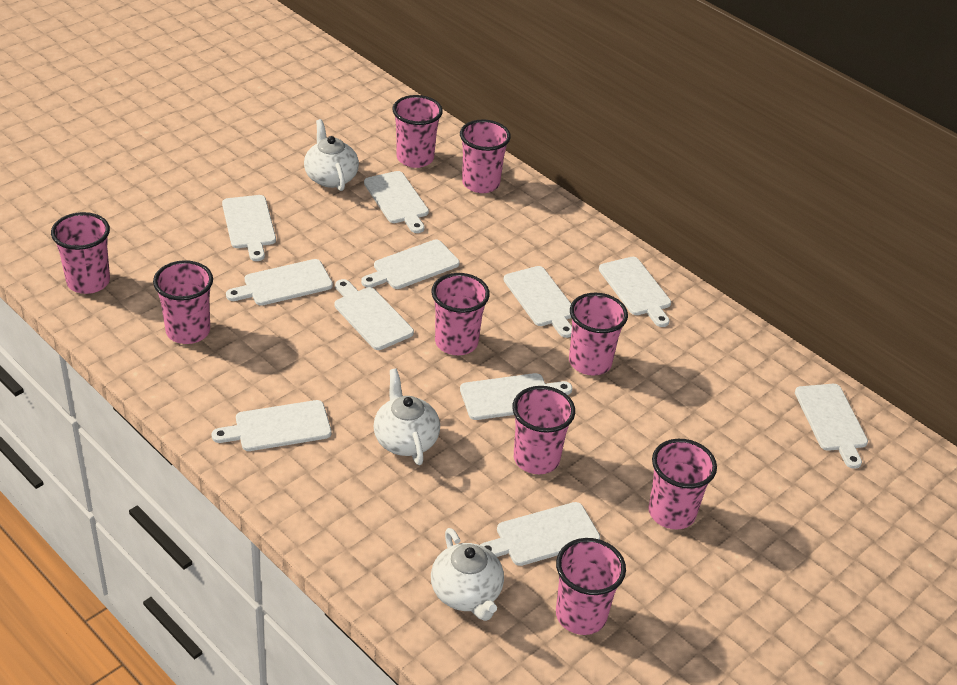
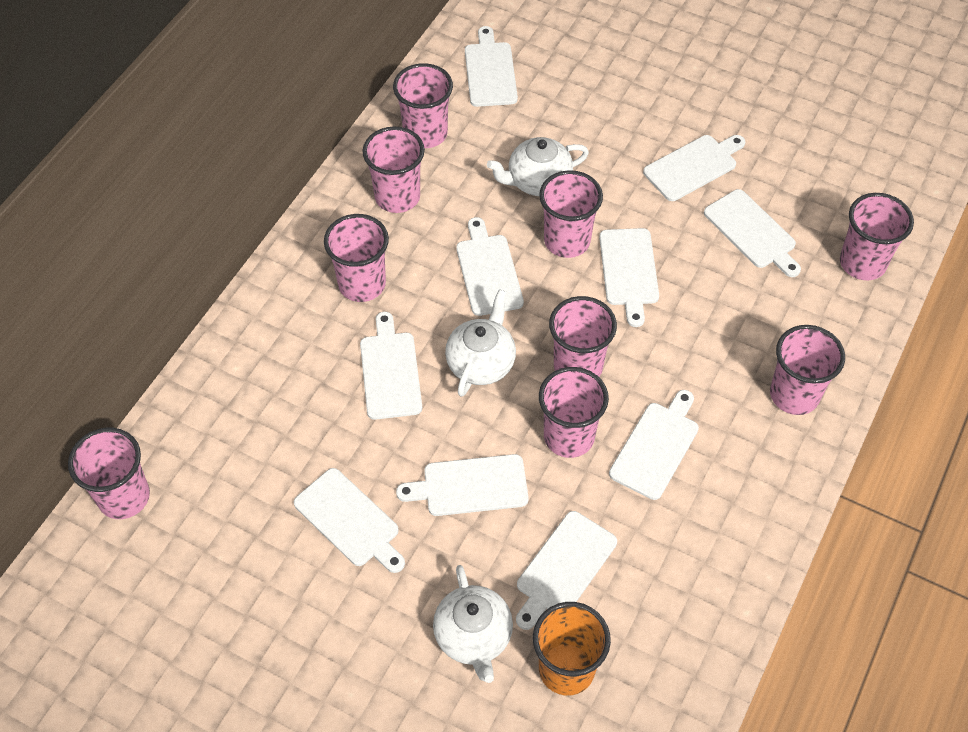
orange cup: none = 0 -> [533,602,611,695] = 1
white cutting board: [212,400,331,451] [222,195,276,261] [226,259,333,306] [335,279,414,350] [361,240,460,289] [364,171,429,233] [460,373,573,420] [480,502,600,566] [504,266,572,338] [599,257,671,327] [795,384,868,469] = 11 -> [294,468,405,573] [360,312,422,420] [396,454,529,516] [456,217,524,316] [465,26,518,107] [516,511,617,630] [599,228,659,327] [609,390,699,500] [643,135,745,201] [704,189,801,277] = 10

